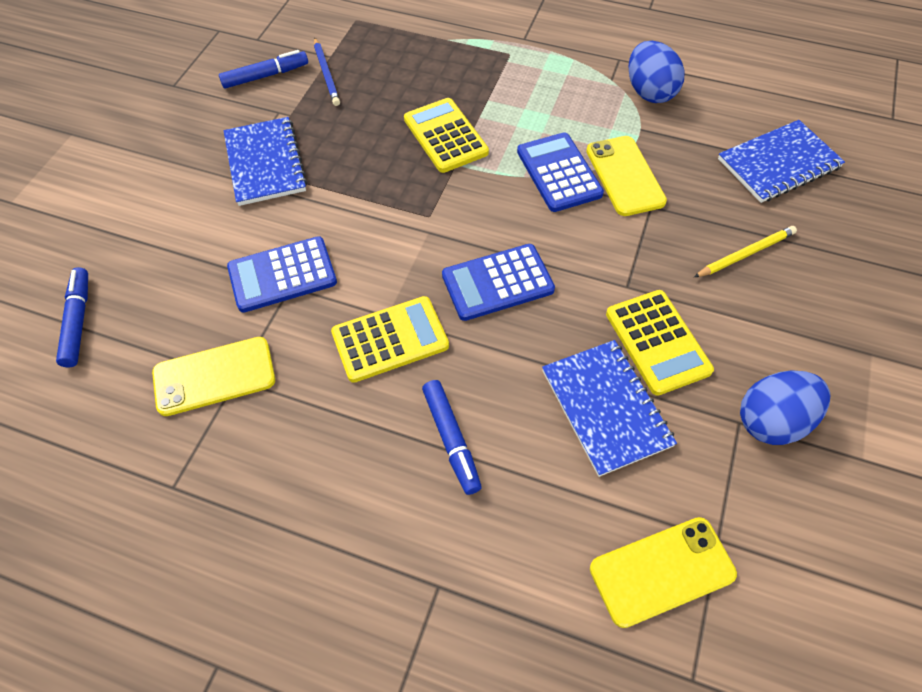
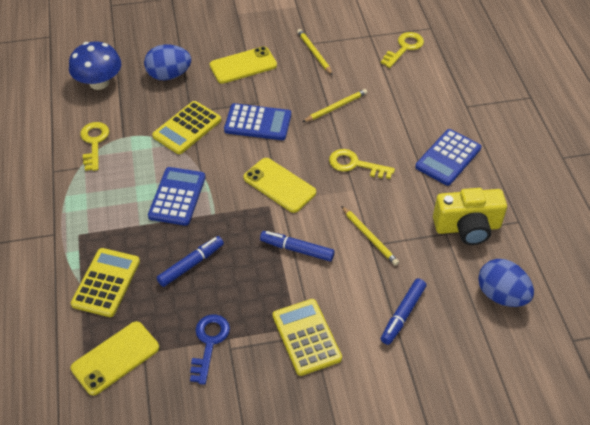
blue key: none = 0 -> [190,314,230,385] = 1
blue mushroom: none = 0 -> [69,41,121,90] = 1
blue notebook: [223,117,308,206] [542,340,677,477] [718,120,845,203] = 3 -> none = 0
blue pencil: [314,37,340,106] = 1 -> none = 0
yellow camera: none = 0 -> [433,188,507,245] = 1
yellow key: none = 0 -> [80,122,109,171] [329,149,395,179] [381,32,424,68] = 3
yellow pencil: [694,226,797,277] = 1 -> [297,29,333,75] [303,89,368,122] [341,206,399,266] = 3

